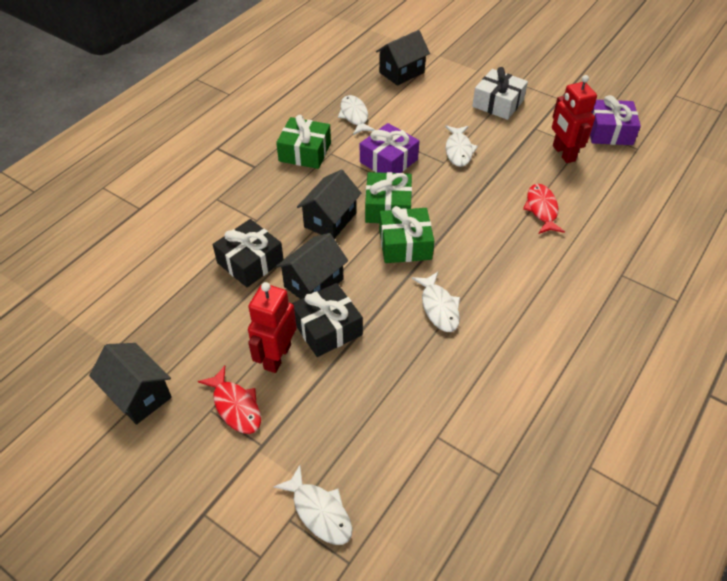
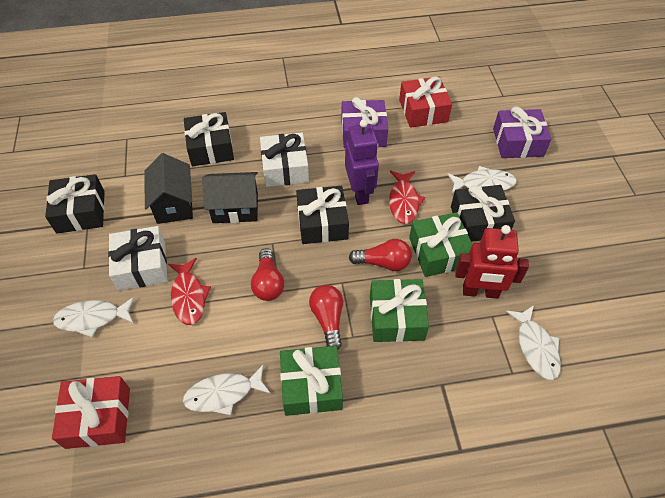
black gift: [213,219,284,287] [292,283,363,357] = 2 -> [45,174,105,234] [184,112,234,166] [296,186,349,244] [451,185,515,242] = 4
black house: [89,343,172,425] [276,233,348,299] [297,169,361,239] [376,30,430,86] = 4 -> [144,153,193,224] [202,172,258,223] = 2
purple robot: none = 0 -> [345,119,379,205] = 1
red gift: none = 0 -> [52,376,130,449] [399,77,452,128] = 2
red light bulb: none = 0 -> [251,248,284,301] [309,285,343,350] [349,239,412,271] = 3
red robot: [248,282,297,373] [552,75,597,163] = 2 -> [455,225,529,299] = 1
white gift: [472,67,528,120] = 1 -> [108,226,167,291] [260,133,309,187] = 2

